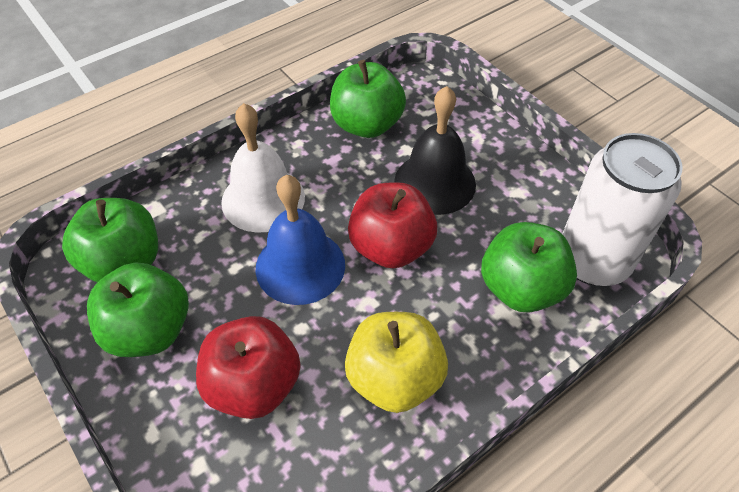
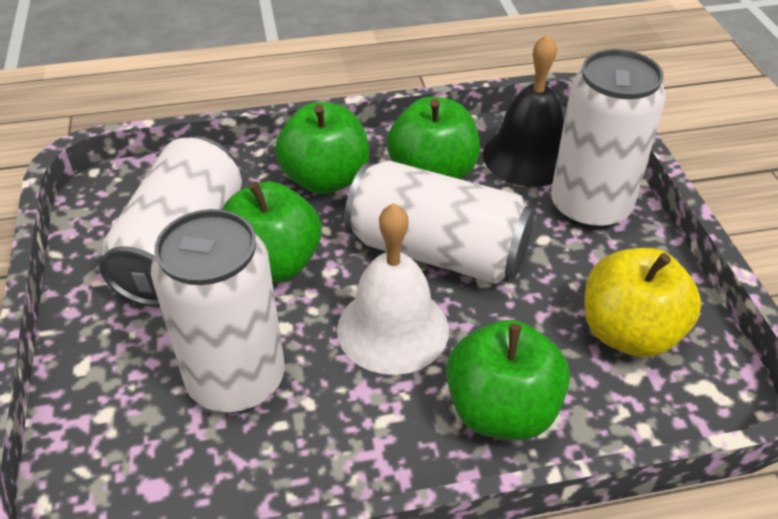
blue bell: [256,175,345,305] = 1 -> none = 0
red apple: [196,316,301,419] [348,182,437,269] = 2 -> none = 0
white can: [562,133,683,286] = 1 -> [99,136,242,307] [151,209,285,412] [345,161,535,284] [551,49,666,229] = 4

